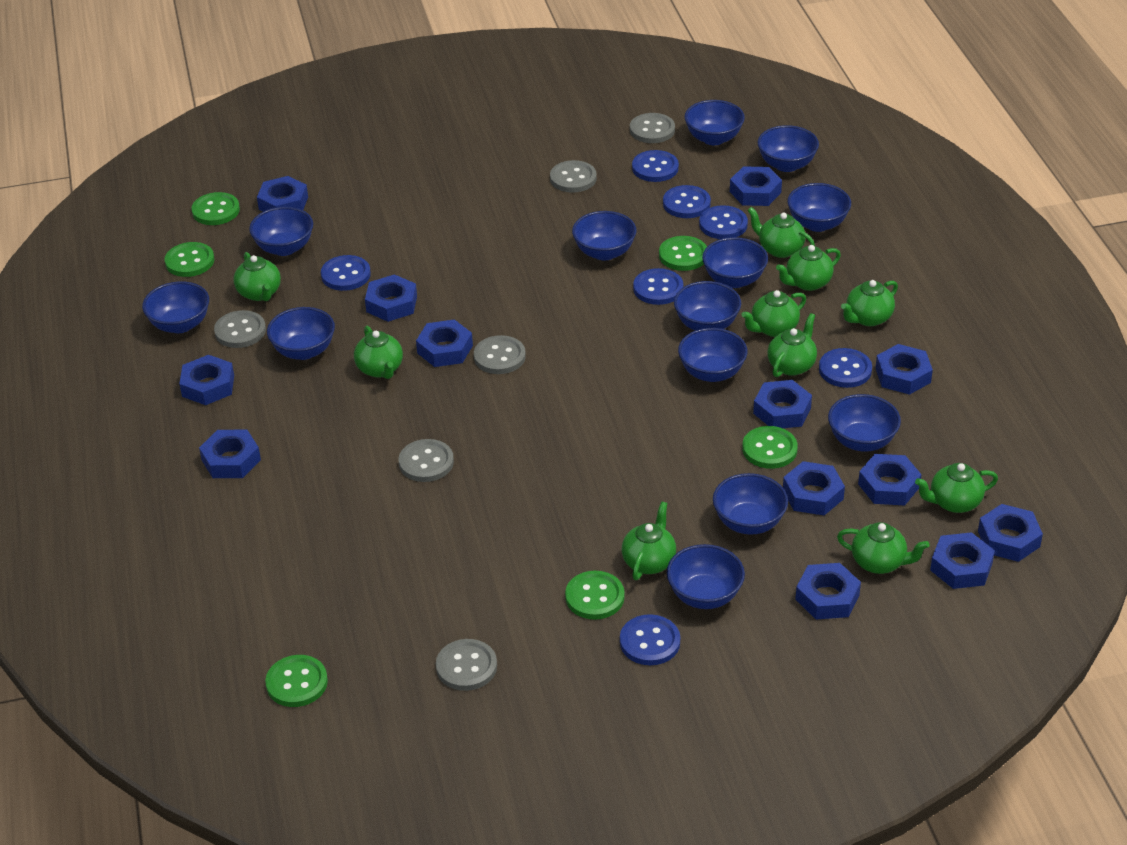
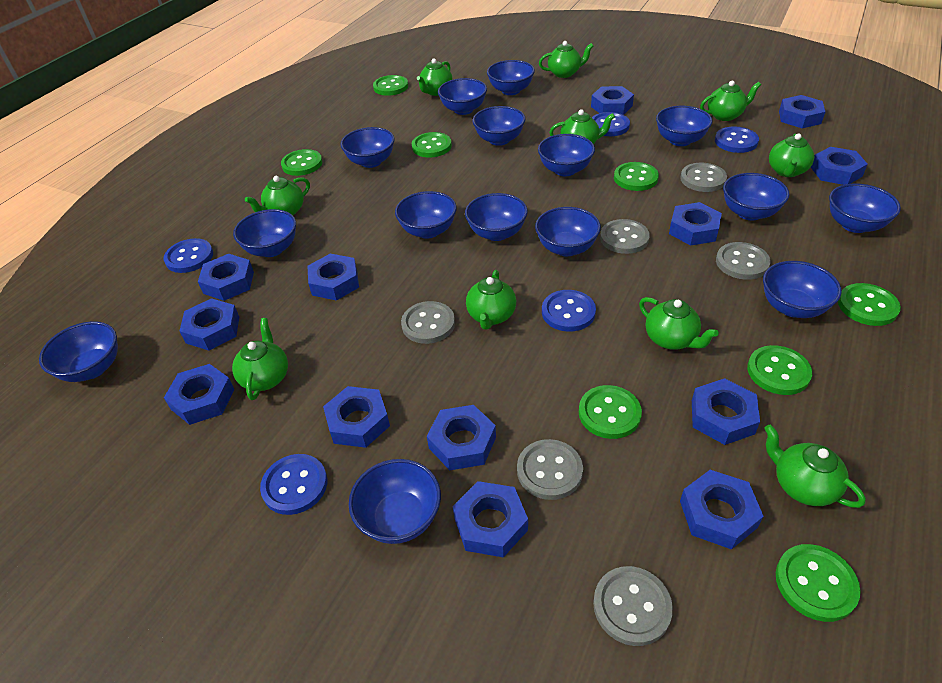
blue bowl: [142,281,209,333] [249,207,313,256] [267,307,335,360] [572,211,637,261] [666,544,745,609] [674,281,741,331] [678,328,748,382] [684,100,745,145] [702,237,768,288] [713,473,788,535] [758,125,819,172] [787,183,851,232] [828,394,901,452] = 13 -> [39,321,118,382] [233,209,296,257] [340,127,395,168] [349,459,441,544] [395,191,457,239] [438,78,487,115] [465,193,528,241] [473,106,526,146] [487,60,535,95] [535,207,601,256] [538,134,595,176] [656,106,713,146] [723,173,790,220] [763,261,842,318] [829,183,901,233] = 15
blue button: [321,255,371,291] [620,614,680,665] [632,150,679,182] [633,268,683,305] [663,185,711,218] [699,205,748,239] [819,348,872,388] = 7 -> [163,238,213,273] [260,454,327,515] [542,290,596,332] [592,112,630,136] [715,127,759,153] = 5
green button: [165,242,214,277] [191,192,240,225] [265,655,328,707] [565,571,625,620] [659,236,707,271] [742,426,798,469] = 6 -> [281,149,322,176] [373,75,408,96] [412,132,452,157] [579,385,642,439] [614,162,659,191] [747,345,812,395] [776,544,861,622] [838,283,901,326] = 8

